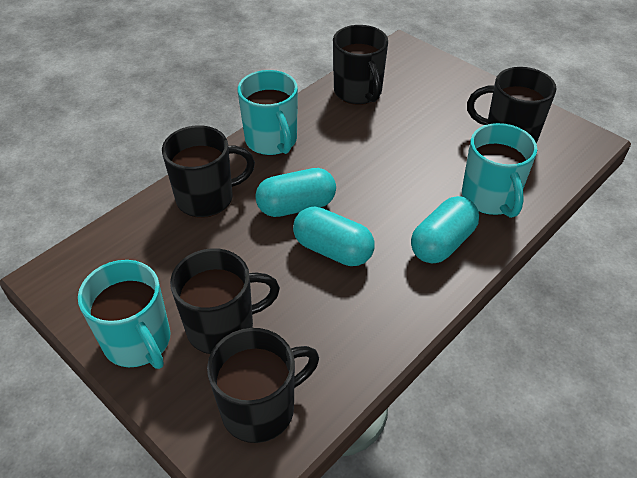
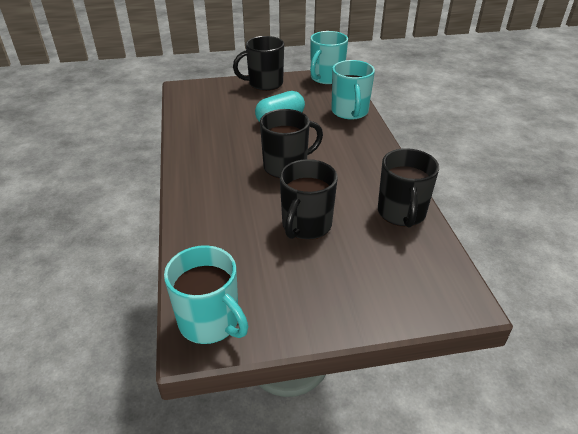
black mug: [162,125,255,218] [170,248,280,354] [207,328,319,443] [333,25,388,105] [467,67,557,143] = 5 -> [233,36,284,91] [260,109,323,179] [280,159,338,240] [378,148,439,227] = 4
turquoise capsule: [255,168,336,217] [293,207,374,266] [411,196,479,264] = 3 -> [255,91,305,122] = 1

